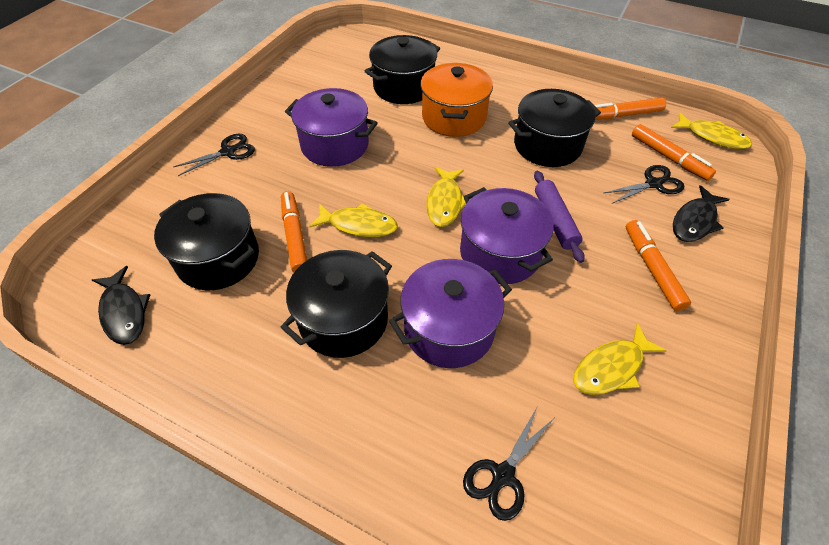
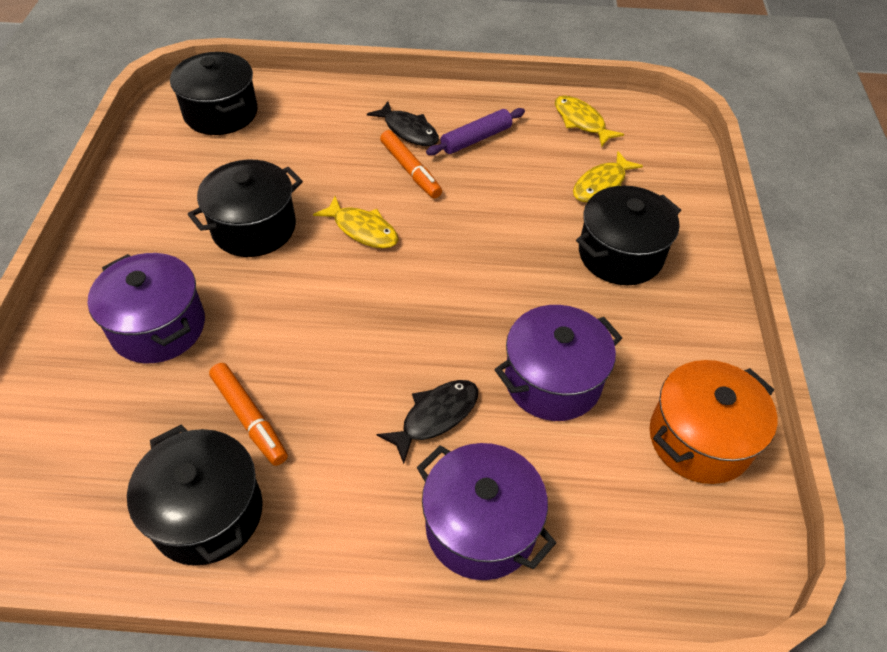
black scissors: [173,134,255,176] [463,408,553,521] [604,165,684,203] = 3 -> none = 0
orange marker: [281,191,307,272] [594,98,666,120] [626,220,691,311] [632,124,716,181] = 4 -> [209,363,288,466] [380,130,442,199] = 2
yellow fish: [309,203,398,237] [426,167,470,227] [574,323,667,395] [671,113,752,149] = 4 -> [313,196,399,248] [555,96,624,147] [573,151,643,202] = 3

